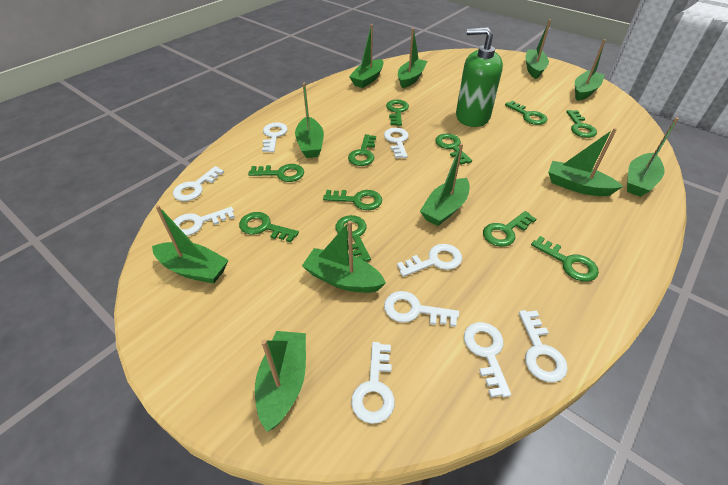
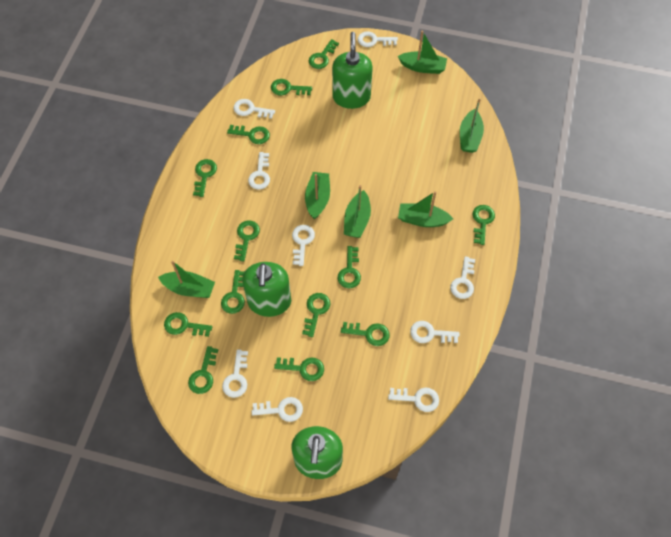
green boat: [152,205,229,284] [255,331,306,432] [295,83,324,158] [302,221,386,293] [349,24,384,88] [398,28,427,88] [420,143,470,226] [526,19,551,79] [548,128,623,196] [575,39,606,101] [627,117,679,197] = 11 -> [158,261,215,298] [305,172,330,220] [344,185,371,238] [398,31,447,74] [398,191,453,227] [460,99,484,153] = 6
green key: [239,212,299,242] [248,164,304,182] [323,190,382,210] [335,215,371,262] [348,134,376,166] [386,100,409,126] [435,133,472,165] [483,211,536,247] [505,101,547,125] [531,236,599,282] [566,110,597,138] = 11 -> [164,312,212,337] [188,346,218,394] [193,159,217,197] [221,270,245,314] [227,125,270,144] [234,220,260,261] [271,79,312,96] [274,357,324,381] [302,293,330,337] [309,39,339,69] [338,246,361,288] [341,322,390,346] [473,205,495,245] = 13
green soap dispenser: [456,27,503,127] = 1 -> [242,262,291,317] [291,426,343,479] [332,32,373,109] = 3

